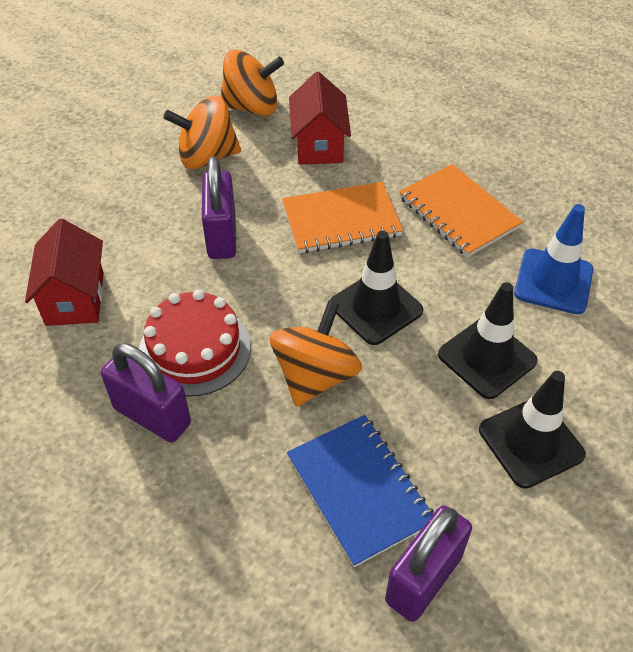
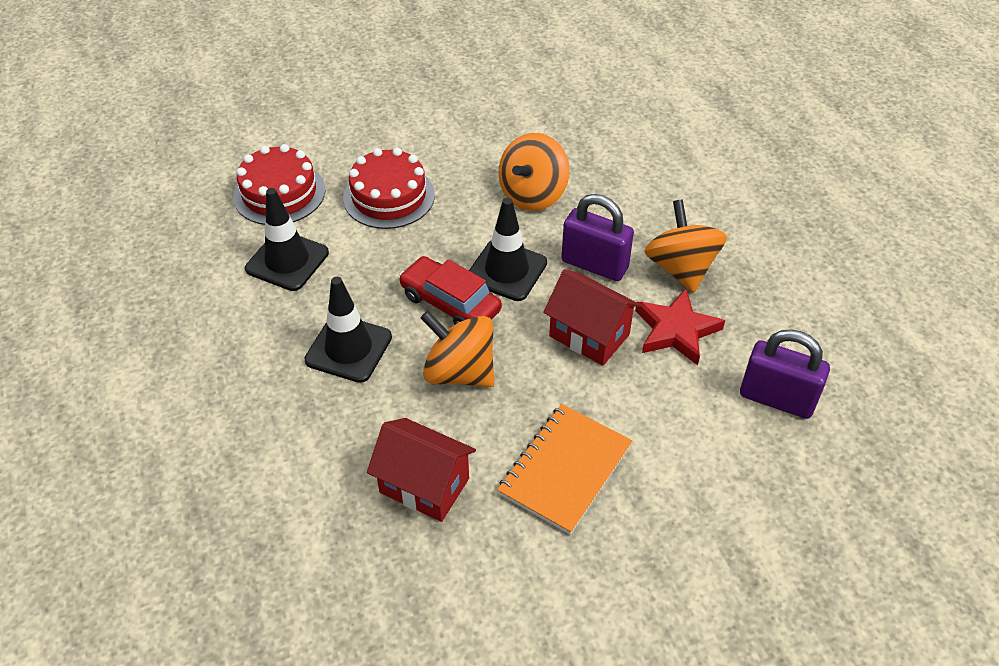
blue notebook: [287,415,434,567] = 1 -> none = 0
blue traffic cone: [514,204,593,314] = 1 -> none = 0
orange notebook: [282,182,403,253] [399,164,523,257] = 2 -> [497,404,632,535] = 1
purple padlock: [101,343,191,443] [202,156,236,259] [385,505,472,622] = 3 -> [561,194,634,281] [740,329,830,419] = 2
red cake: [139,289,251,397] = 1 -> [233,144,325,225] [343,148,435,229] = 2
red car: none = 0 -> [399,256,502,325] = 1
red star: none = 0 -> [635,288,725,365] = 1

